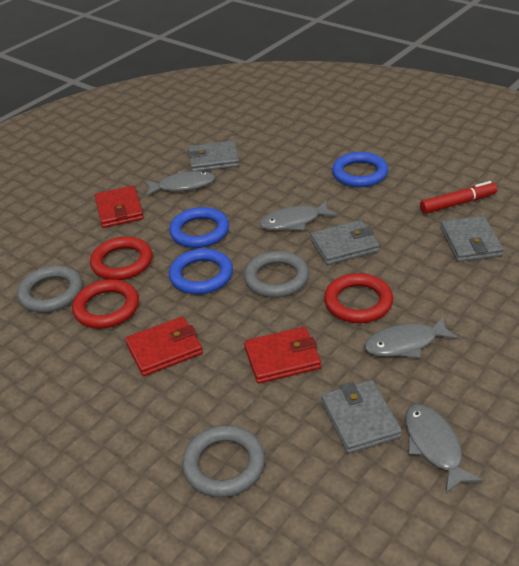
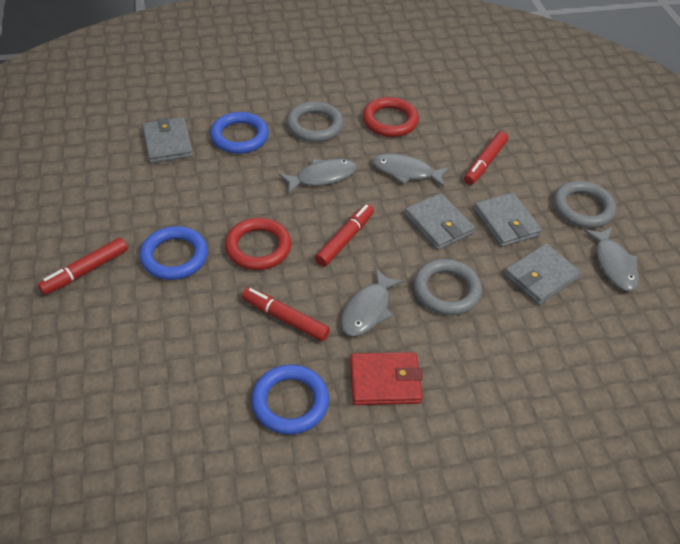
red marker: [420,181,497,214] = 1 -> [38,237,128,295] [242,287,330,342] [315,204,374,267] [464,131,508,185] = 4
red ring: [72,279,139,329] [90,236,152,280] [324,273,393,323] = 3 -> [225,218,291,270] [363,97,419,137] = 2
red wallet: [95,186,144,228] [125,316,203,376] [244,327,321,384] = 3 -> [350,352,423,405] = 1

